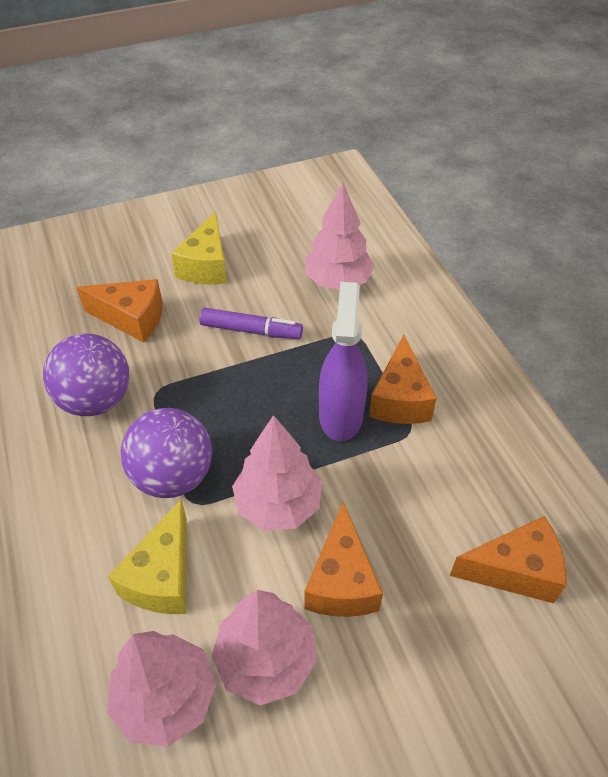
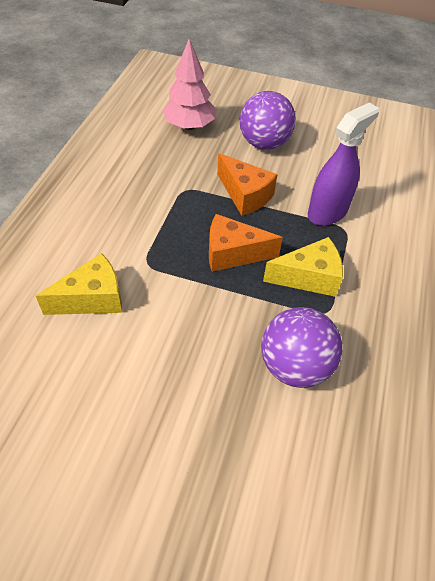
orange cheese: [76,279,163,343] [304,502,383,617] [369,335,437,424] [450,516,566,603] = 4 -> [209,214,283,272] [217,153,278,216] = 2
pink tree: [107,631,216,747] [211,590,317,705] [232,415,322,531] [305,183,375,289] = 4 -> [162,38,215,130] = 1
purple marker: [199,308,303,339] = 1 -> none = 0

